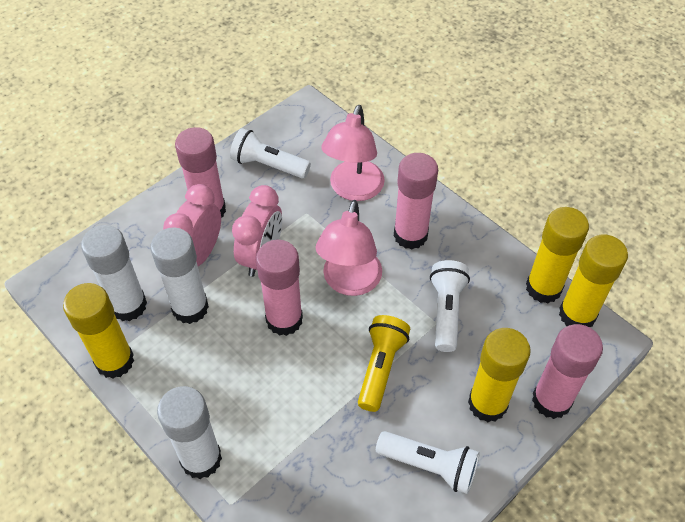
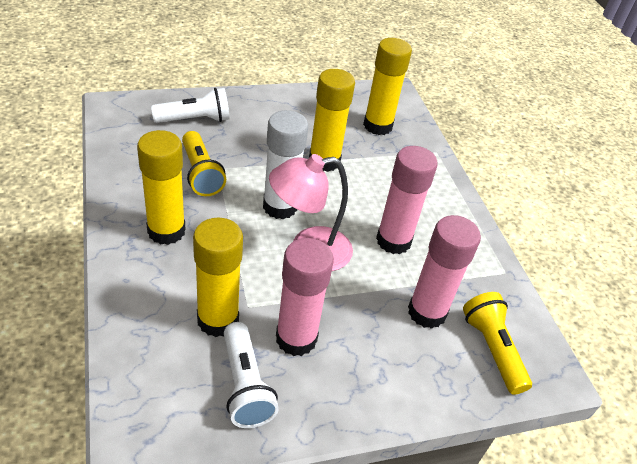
pink clock: [163,184,221,266] [232,185,282,277] = 2 -> none = 0
pink glue stick: [175,127,226,218] [256,240,303,336] [394,153,438,249] [532,324,603,419] = 4 -> [276,238,334,356] [376,146,438,254] [408,215,481,329] = 3
pink lamp: [316,200,382,296] [321,105,385,201] = 2 -> [269,154,353,271] = 1
white flashlight: [230,128,311,178] [376,431,480,494] [430,260,470,352] = 3 -> [151,88,230,123] [224,322,279,428] = 2
white glue stick: [81,225,147,321] [150,227,209,324] [157,386,222,479] = 3 -> [263,110,309,219] = 1
yellow flashlight: [358,315,410,412] = 1 -> [182,131,226,196] [463,292,532,395] = 2

